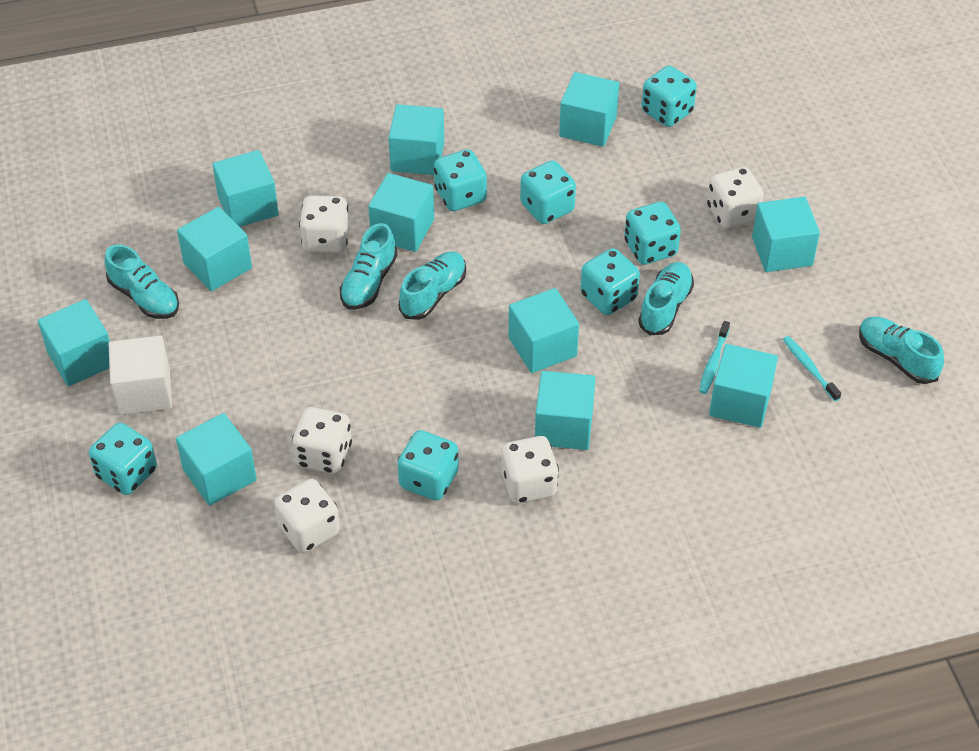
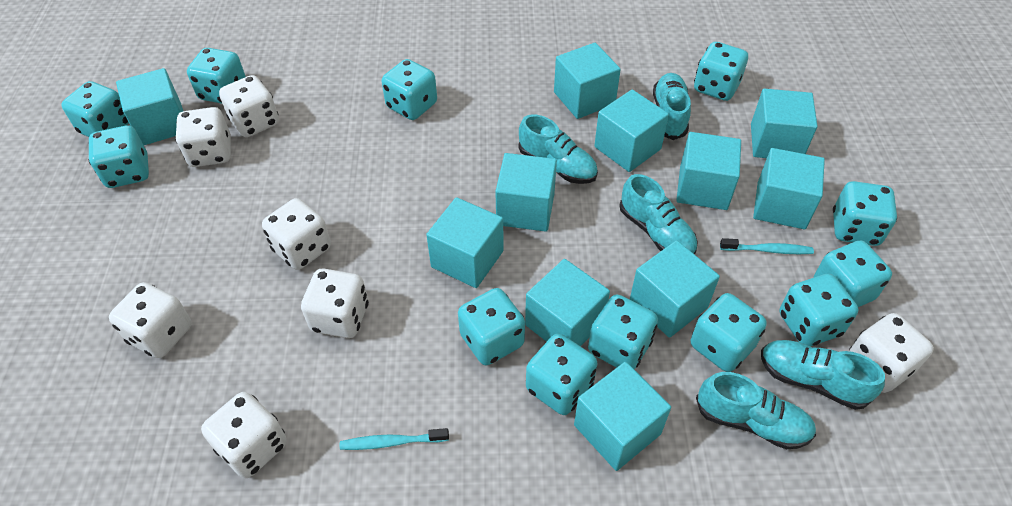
turquoise dice: [89,423,157,495] [397,430,459,501] [434,149,487,211] [520,160,576,224] [580,248,640,315] [624,202,681,265] [641,66,697,127] = 7 -> [61,81,129,137] [88,125,149,188] [187,48,246,104] [382,59,437,120] [458,288,525,365] [526,333,597,415] [588,295,658,369] [691,293,767,372] [694,42,748,101] [780,274,858,347] [813,241,892,307] [833,181,897,246] = 12
white cube: [109,335,172,415] = 1 -> none = 0
white dice: [274,479,340,553] [292,407,352,474] [299,195,349,253] [501,436,559,503] [707,167,764,229] = 5 -> [109,282,192,358] [175,107,231,167] [201,392,287,478] [219,75,279,137] [262,198,331,270] [301,269,369,338] [849,313,934,393] = 7

